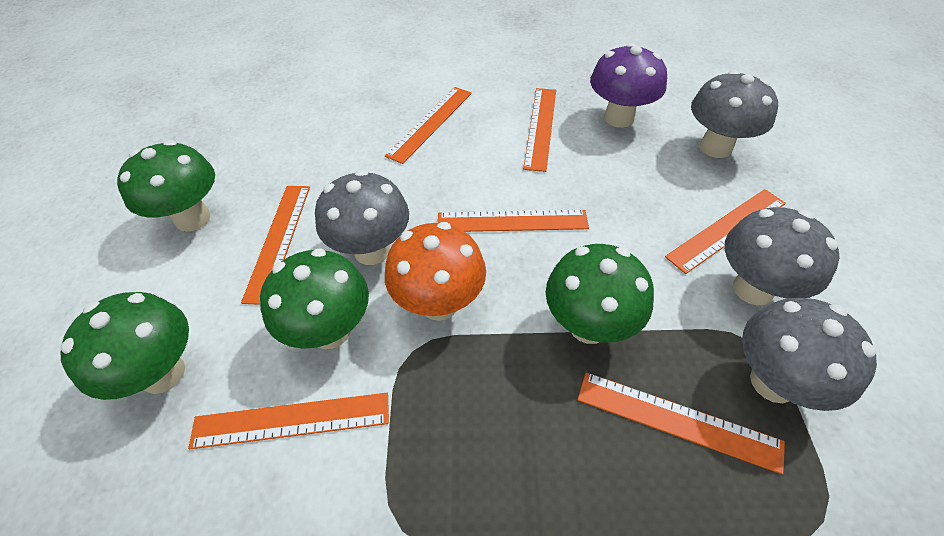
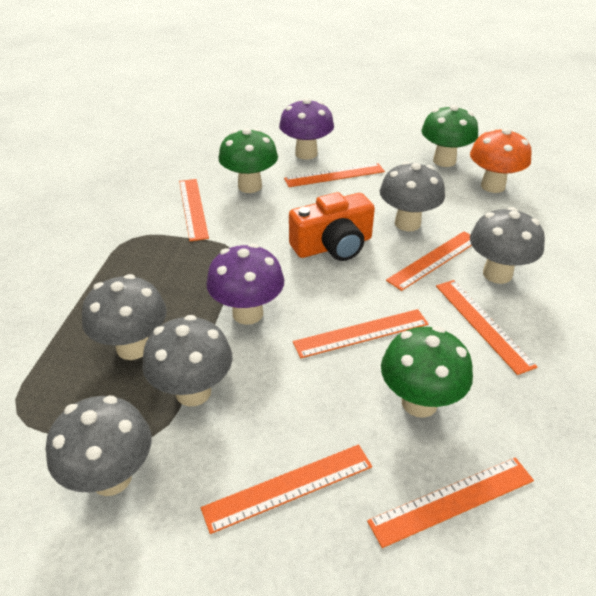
green mushroom: [60,292,189,400] [117,140,215,232] [260,248,369,349] [546,244,654,344] = 4 -> [218,128,278,193] [381,326,473,418] [421,105,478,167] = 3
grey mushroom: [315,170,409,265] [691,70,778,158] [725,207,840,305] [742,298,877,411] = 4 -> [46,396,151,496] [82,274,167,360] [142,315,232,406] [380,161,445,231] [470,207,545,284] = 5
orange camera: none = 0 -> [289,192,375,261] = 1
purple mushroom: [590,43,667,128] = 1 -> [206,243,284,325] [279,98,334,160] = 2

